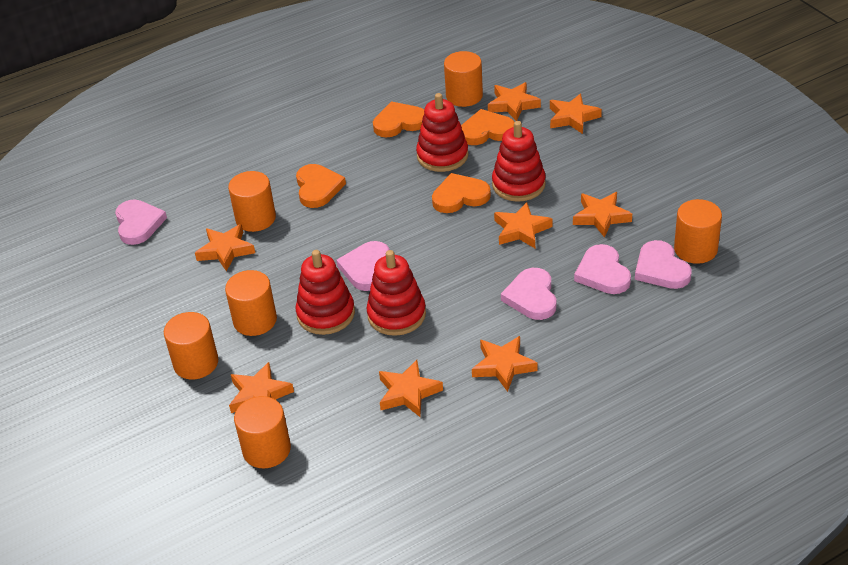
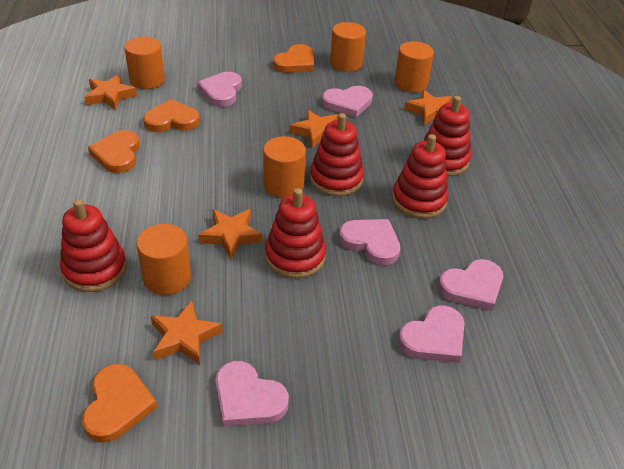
orange cylinder: [164,312,218,380] [225,270,277,336] [228,171,276,232] [234,396,291,468] [444,51,483,107] [674,199,722,264] = 6 -> [124,37,165,89] [137,224,191,295] [263,136,306,198] [330,22,366,72] [394,41,434,93] = 5
orange star: [195,224,255,272] [229,362,294,413] [379,360,443,417] [472,336,538,392] [488,82,541,121] [494,202,552,248] [550,94,602,134] [573,192,632,238] = 8 -> [84,74,137,110] [151,300,222,365] [198,209,263,260] [290,109,338,149] [404,89,452,126] = 5
pink heart: [115,199,167,245] [336,241,390,291] [501,268,556,320] [574,244,631,294] [635,240,692,289] = 5 -> [197,72,242,107] [215,361,289,427] [322,86,373,117] [339,219,400,265] [398,306,464,363] [438,259,503,311] = 6
red stacking toy: [296,250,355,335] [367,250,426,336] [416,93,469,172] [492,121,546,202] = 4 -> [60,199,127,292] [265,188,326,278] [310,113,364,196] [392,134,449,219] [424,96,471,176] = 5

